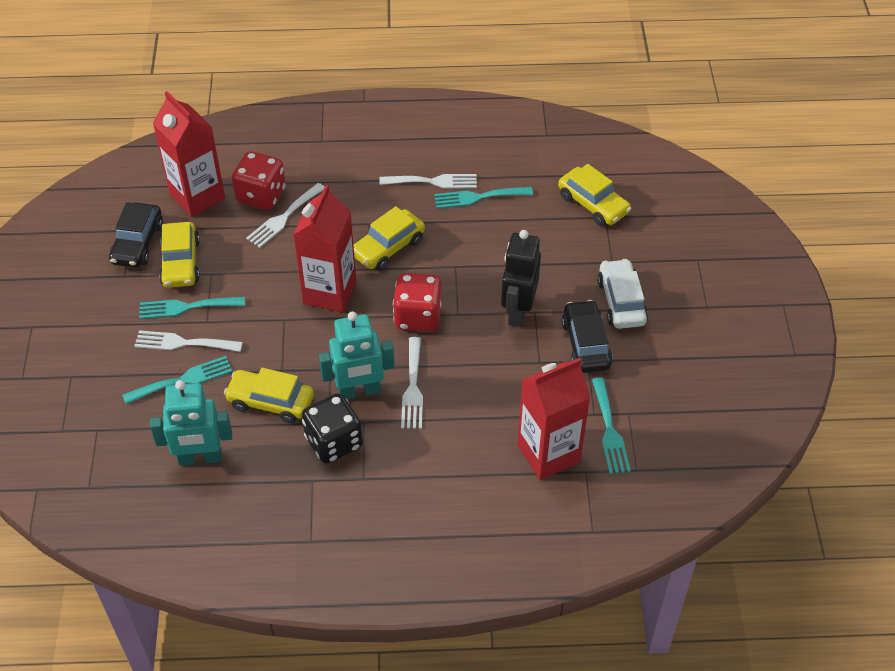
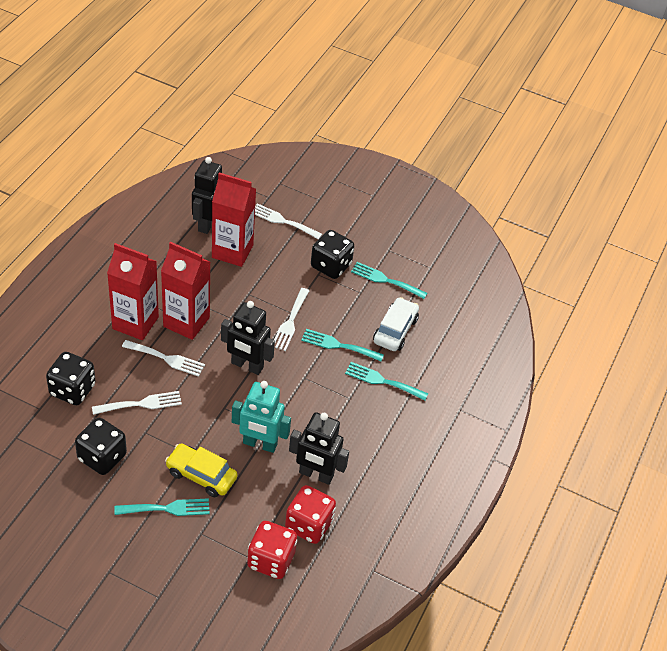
black car: [109,202,163,268] [562,300,613,373] = 2 -> none = 0
black dice: [302,393,363,464] = 1 -> [46,352,95,405] [75,418,127,475] [311,230,354,279] = 3
black robot: [501,230,541,327] = 1 -> [192,157,222,234] [221,301,275,375] [289,412,349,485] = 3
turquoise robot: [150,380,232,466] [319,311,395,399] = 2 -> [232,381,291,453] = 1
yellow car: [159,222,200,288] [224,368,314,423] [353,206,425,271] [558,164,631,226] = 4 -> [165,443,238,497] = 1

